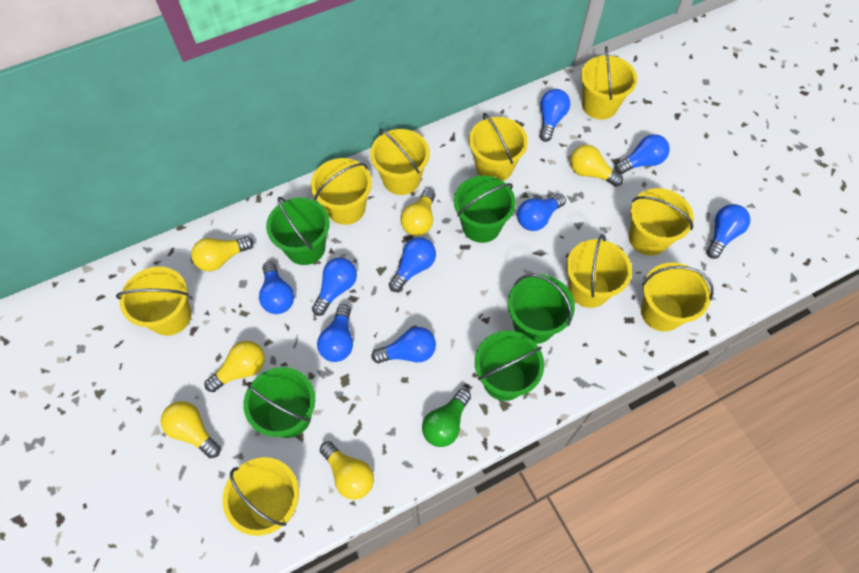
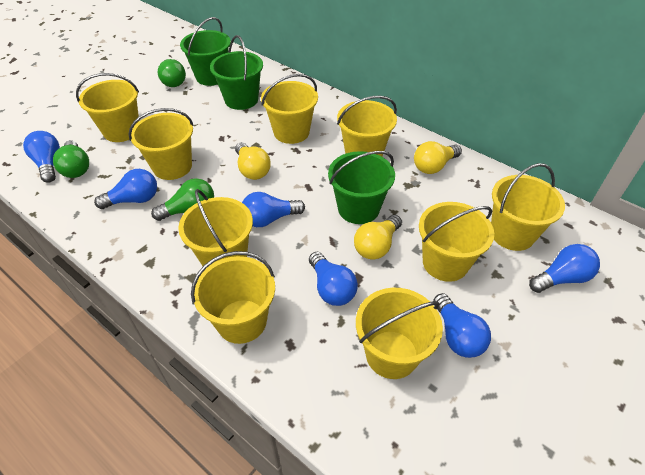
blue light bulb: [259,262,294,314] [312,258,357,316] [317,304,353,362] [371,327,436,363] [389,237,436,292] [517,194,566,231] [539,89,570,142] [615,134,670,174] [706,204,750,259] = 9 -> [23,131,60,183] [94,169,157,209] [242,192,305,227] [309,252,358,306] [433,293,491,358] [529,244,600,293] = 6
green bucket: [243,367,315,438] [266,196,330,265] [454,176,516,243] [475,331,544,401] [508,274,575,344] = 5 -> [180,17,231,86] [210,35,263,110] [328,151,395,224] = 3
green light bulb: [422,389,471,447] = 1 -> [53,140,89,178] [151,178,214,221] [158,59,186,87] = 3
yellow light bulb: [160,401,221,458] [191,236,254,271] [205,341,265,392] [320,441,374,500] [401,189,435,236] [570,145,623,187] = 6 -> [235,142,271,180] [354,215,402,260] [414,141,462,174] = 3

